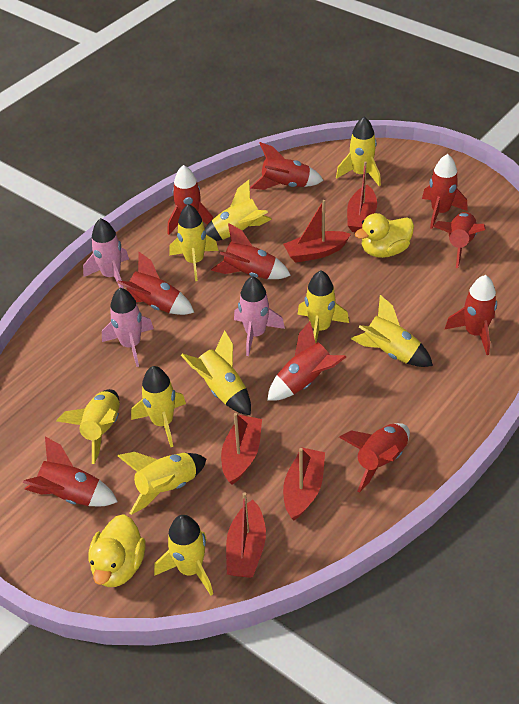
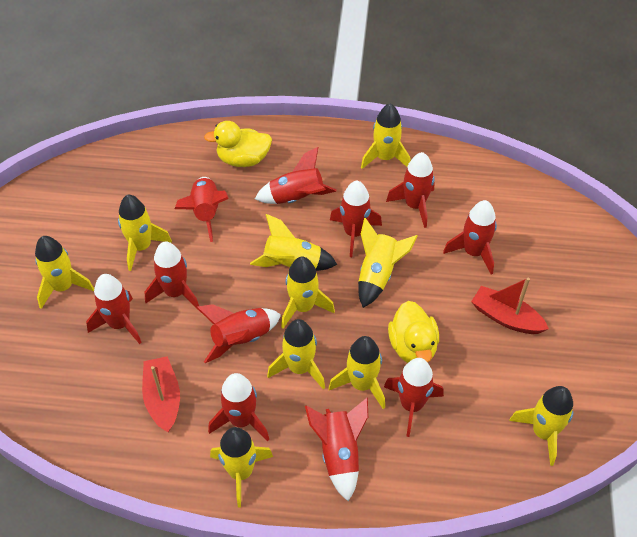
pink rocket: [83,218,129,289] [102,288,154,367] [234,276,285,356] = 3 -> none = 0
red boat: [221,413,262,485] [226,492,266,578] [283,200,351,263] [283,448,325,520] [347,161,377,232] = 5 -> [142,356,180,432] [471,278,549,334] = 2
red rocket: [23,436,118,506] [117,251,194,315] [168,165,213,235] [211,223,291,279] [250,142,324,190] [267,321,346,401] [339,423,410,492] [422,154,467,229] [433,212,486,268] [445,275,497,355] = 10 -> [86,274,142,344] [145,241,199,310] [175,177,229,242] [196,304,281,363] [208,373,269,441] [255,147,336,204] [305,398,368,501] [330,181,382,257] [384,358,444,437] [386,152,435,228] [443,200,497,274] = 11

